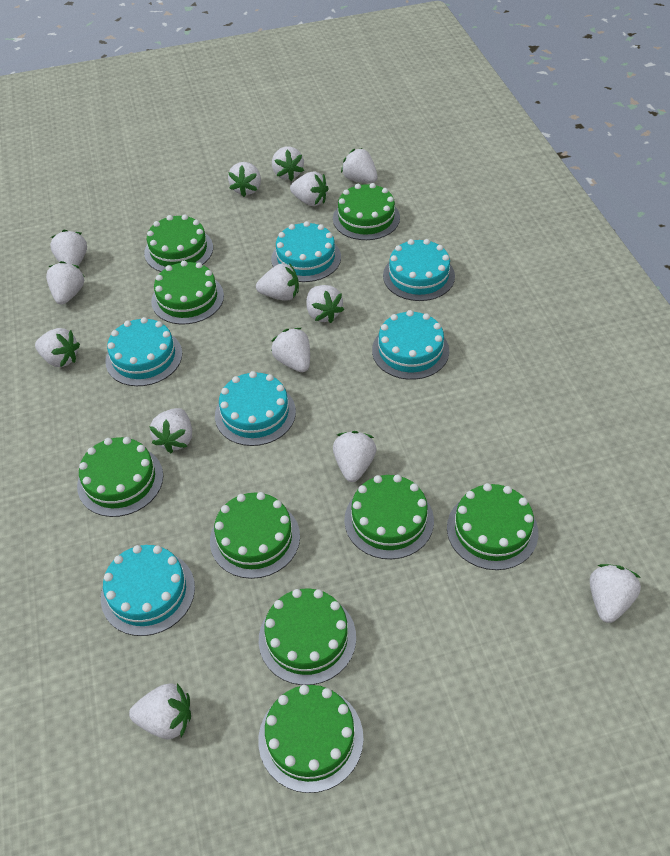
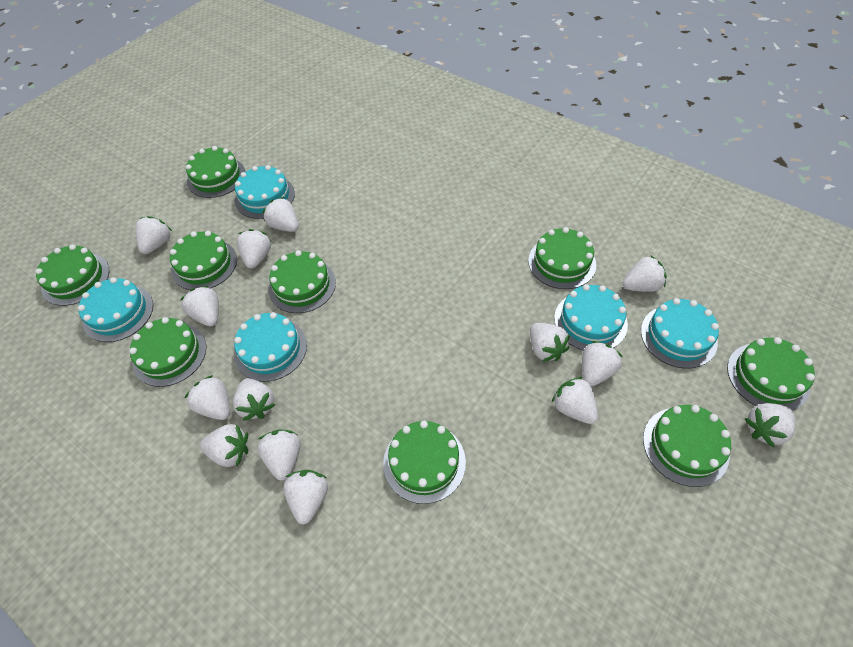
turquoise cake: [101,545,195,636] [105,317,182,386] [215,371,296,446] [271,221,341,282] [372,310,449,380] [383,239,455,301] = 6 -> [78,277,153,342] [234,312,307,382] [235,165,295,219] [554,284,628,351] [641,298,719,369] = 5

